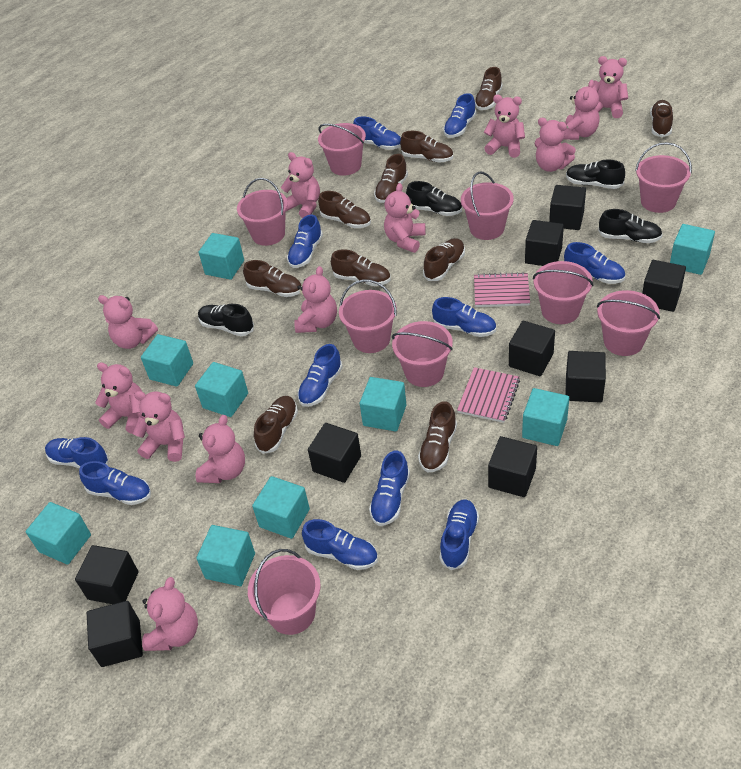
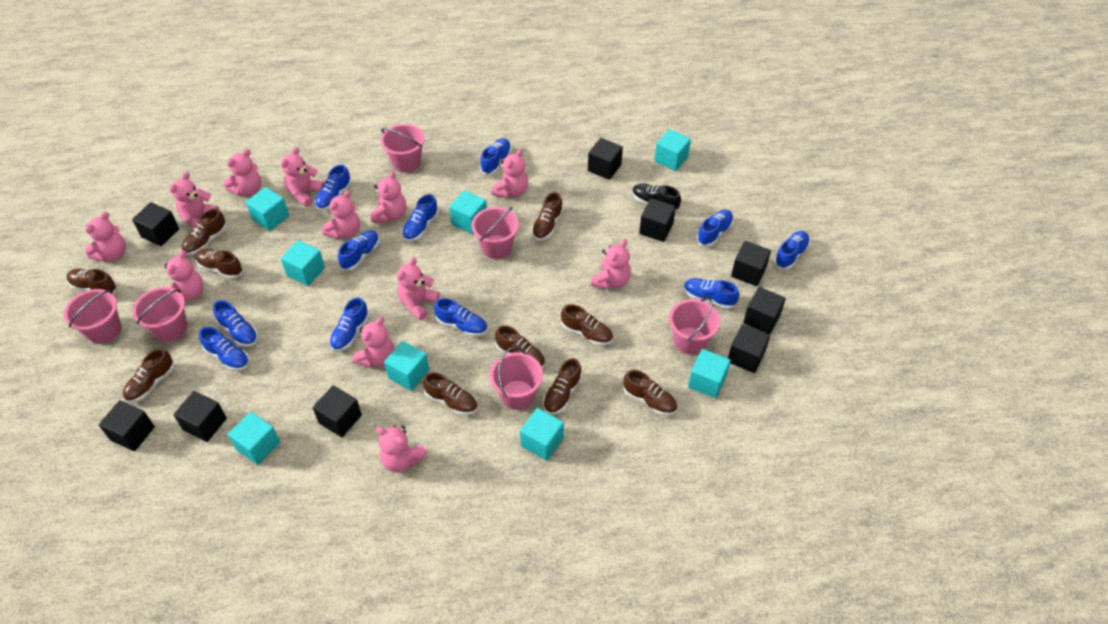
black shoe: [198,304,254,336] [406,181,462,216] [566,159,625,189] [598,209,662,243] = 4 -> [632,184,681,212] = 1
pink bucket: [237,178,288,246] [248,549,321,635] [318,123,366,176] [339,280,397,353] [392,321,453,387] [461,172,514,240] [533,261,593,324] [597,290,660,356] [635,142,692,213] = 9 -> [64,289,121,344] [132,287,187,342] [381,124,425,172] [471,207,519,259] [490,347,543,410] [669,297,720,355] = 6
pink notebook: [457,367,520,423] [474,272,530,307] = 2 -> none = 0
turquoise cube: [26,502,91,565] [141,334,193,387] [195,362,248,417] [196,525,255,586] [198,233,244,280] [252,476,310,539] [360,377,406,432] [522,388,569,446] [670,224,715,275] = 9 -> [228,412,280,465] [246,187,289,231] [281,240,325,286] [384,341,429,391] [449,190,487,234] [520,408,564,461] [654,129,691,171] [688,349,731,398] = 8

